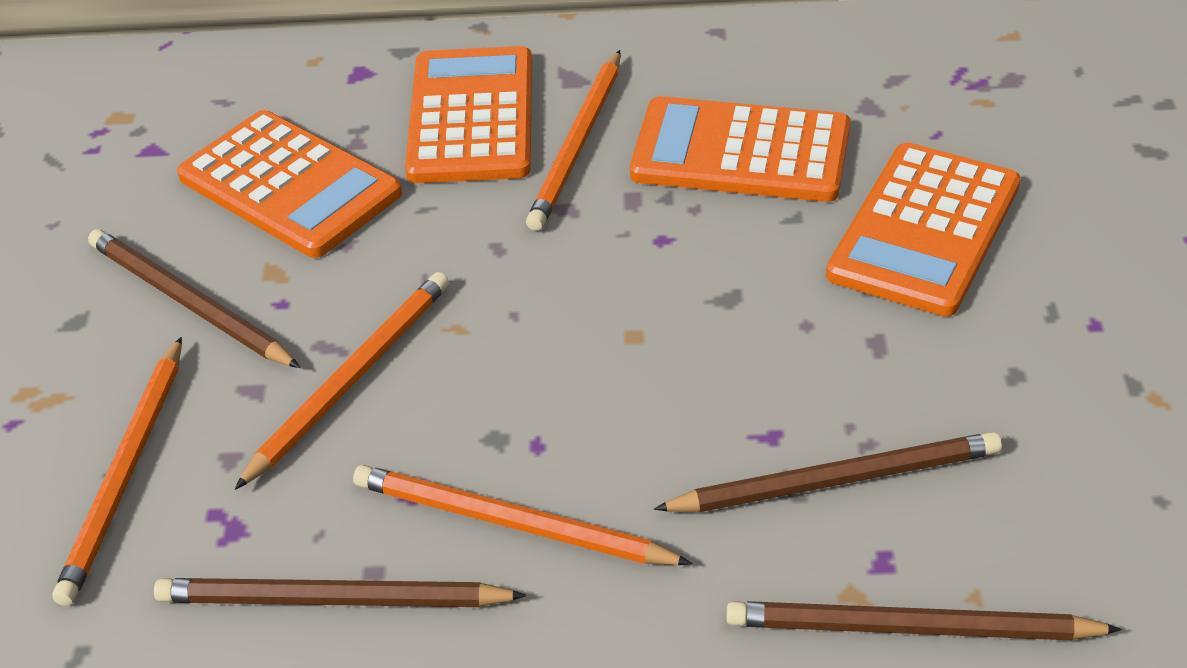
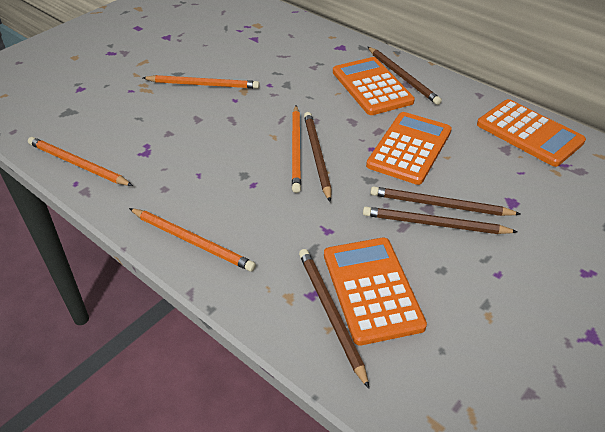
brown pencil: [88,229,301,368] [154,578,527,607] [654,432,1002,512] [727,601,1122,641] = 4 -> [299,249,369,389] [304,112,332,202] [363,207,518,234] [368,47,442,105] [370,186,521,216] = 5

